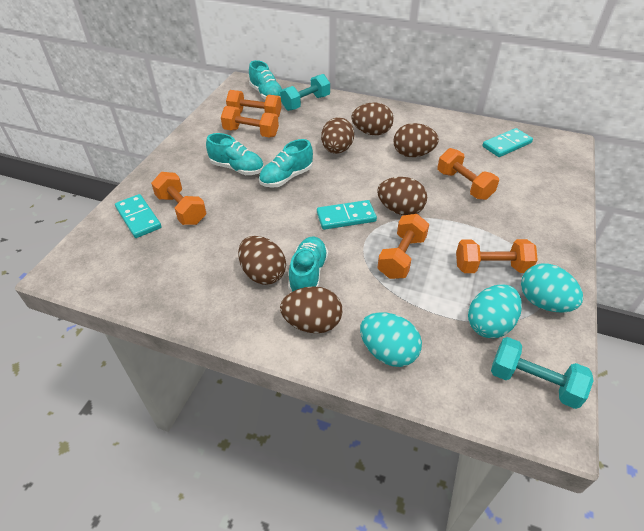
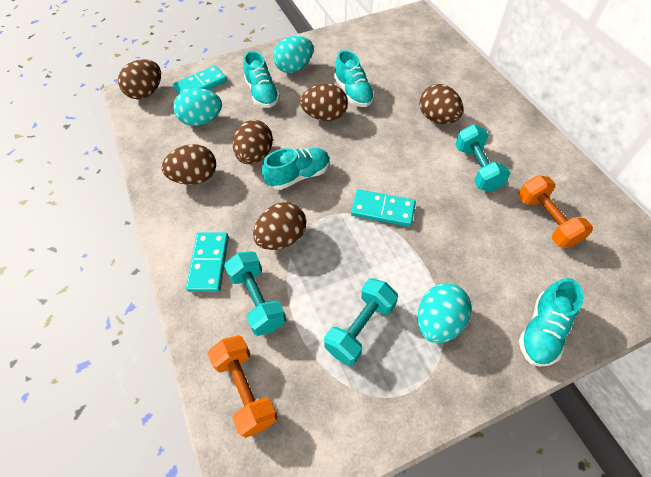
orange dumbbell: [151,172,206,225] [221,106,279,137] [226,90,281,117] [377,214,429,279] [437,148,499,200] [456,239,538,273] = 6 -> [208,335,278,438] [518,175,593,248] = 2
turquoise dumbbell: [280,74,330,111] [491,337,594,409] = 2 -> [224,251,286,336] [324,278,398,366] [455,125,510,192] = 3

